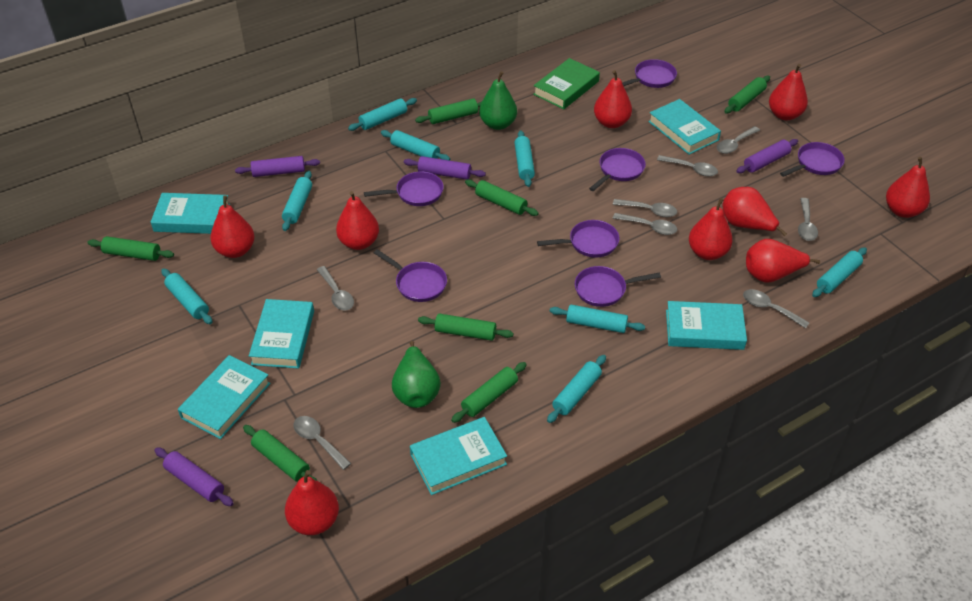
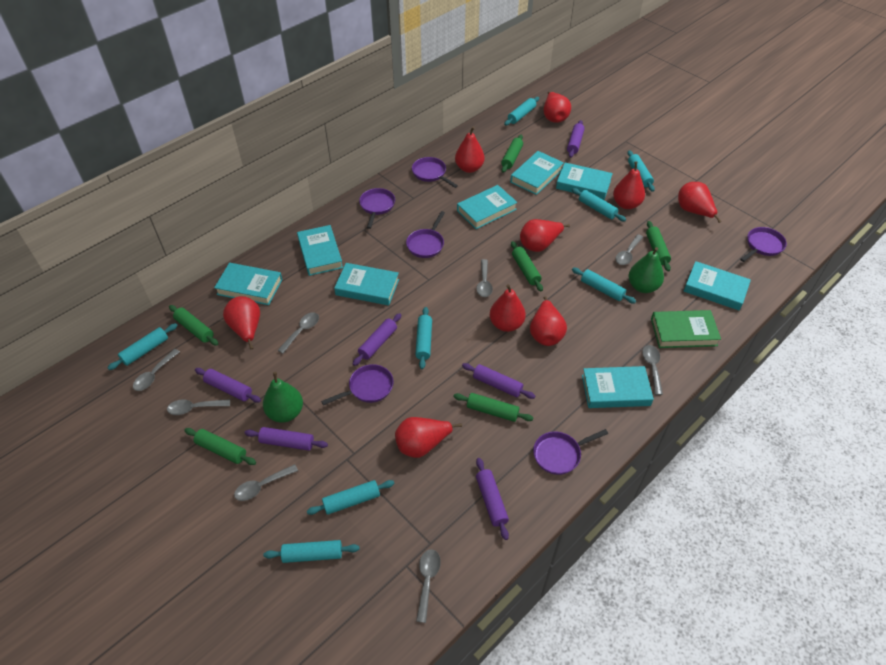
green rolling pin: [88,236,174,261] [243,425,317,482] [415,98,482,124] [418,314,514,341] [451,362,527,423] [465,179,539,216] [724,76,770,113] = 7 -> [169,305,218,346] [184,428,256,465] [453,393,533,422] [501,135,523,173] [511,241,543,291] [646,221,671,271] = 6
purple pan: [364,171,444,206] [374,249,447,302] [537,220,619,258] [575,266,661,307] [589,148,646,191] [622,59,677,88] [780,142,845,177] = 7 -> [321,364,393,405] [359,188,395,229] [406,211,445,258] [412,157,458,188] [533,429,608,475] [740,227,787,262] = 6
purple rolling pin: [154,447,234,506] [235,156,320,177] [404,156,486,180] [736,139,798,173] = 4 -> [195,368,261,403] [245,427,328,451] [353,313,401,366] [462,363,535,399] [476,458,509,540] [567,120,585,158] = 6
turquoise book: [151,193,230,234] [178,355,271,439] [249,299,314,369] [410,417,507,495] [648,99,721,154] [666,301,747,350] = 6 -> [214,263,282,305] [297,225,343,276] [334,263,399,305] [457,185,517,229] [510,151,564,195] [556,162,613,200] [582,366,654,408] [684,261,751,311] = 8

